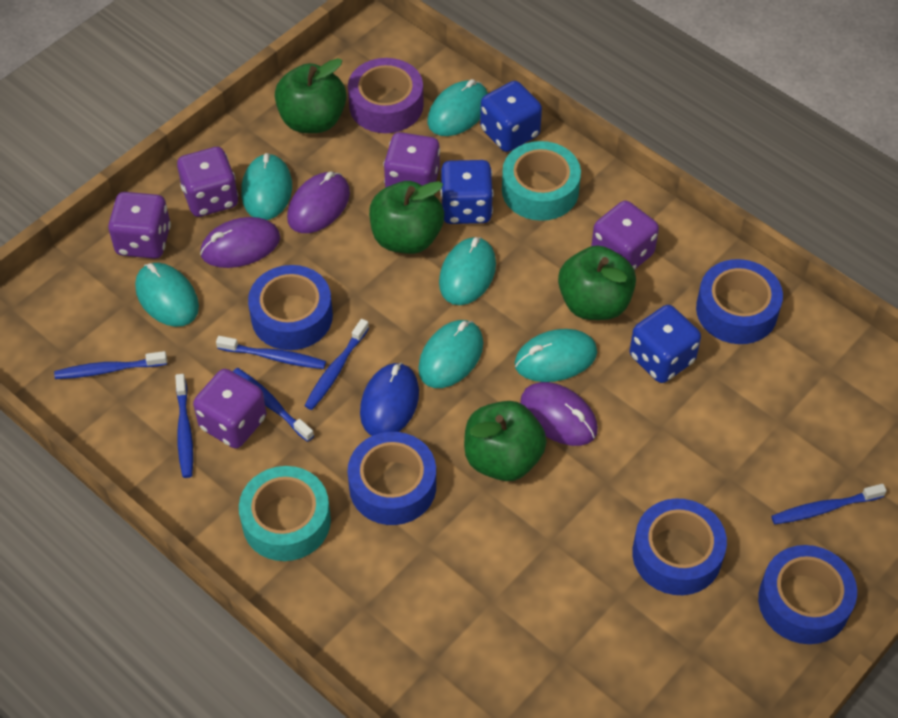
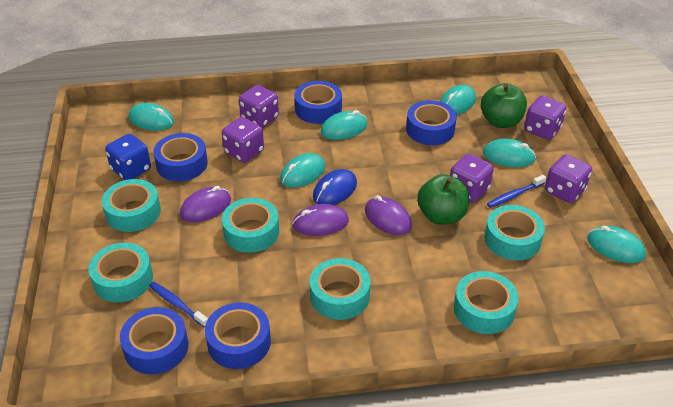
blue dice: [440,160,494,224] [480,81,542,152] [630,305,701,383] = 3 -> [105,134,151,180] = 1
blue toothbrush: [54,351,167,379] [175,374,193,478] [216,336,326,369] [233,368,314,442] [304,319,369,410] [771,484,887,524] = 6 -> [149,282,208,327] [487,175,546,208] = 2
green apple: [275,58,346,133] [369,181,444,254] [464,401,547,481] [558,245,636,320] = 4 -> [417,174,469,225] [481,83,527,128] = 2
purple tape: [348,58,424,133] = 1 -> none = 0
turquoise tape: [239,466,331,561] [502,141,581,221] = 2 -> [88,243,153,302] [102,179,161,232] [222,198,279,253] [310,258,370,320] [454,271,519,334] [484,205,545,261] = 6

